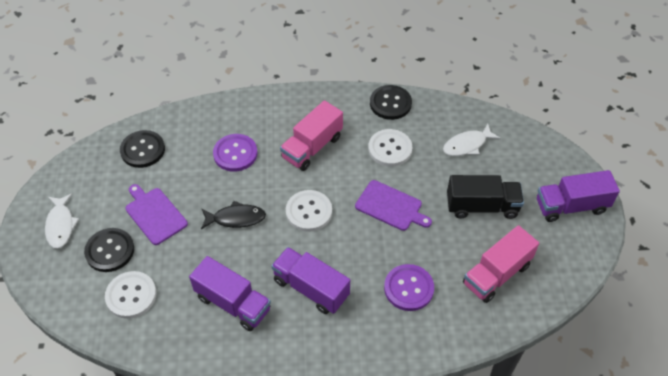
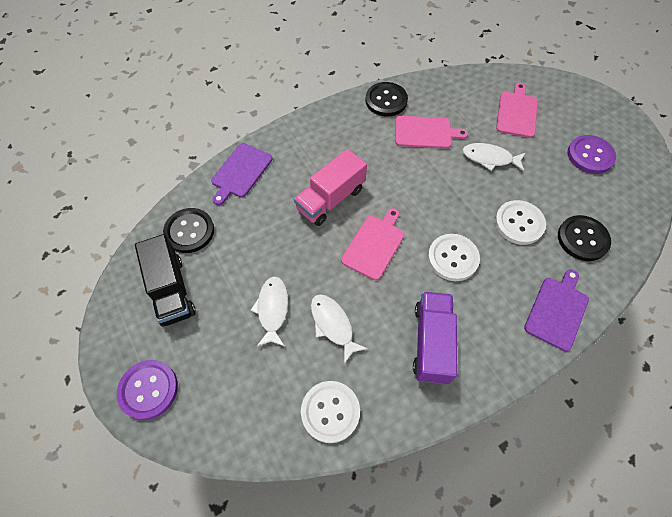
black fish: [201,201,266,229] = 1 -> none = 0
pink cutting board: none = 0 -> [341,208,405,280] [395,116,468,149] [496,83,538,138] = 3
pink truck: [280,100,343,171] [463,225,539,303] = 2 -> [294,149,367,226] = 1
purple truck: [189,256,271,331] [271,247,350,314] [537,170,620,222] = 3 -> [413,292,457,384] = 1
white fish: [45,194,79,249] [443,124,500,156] = 2 -> [250,276,289,347] [311,294,368,364] [462,143,526,171] = 3

